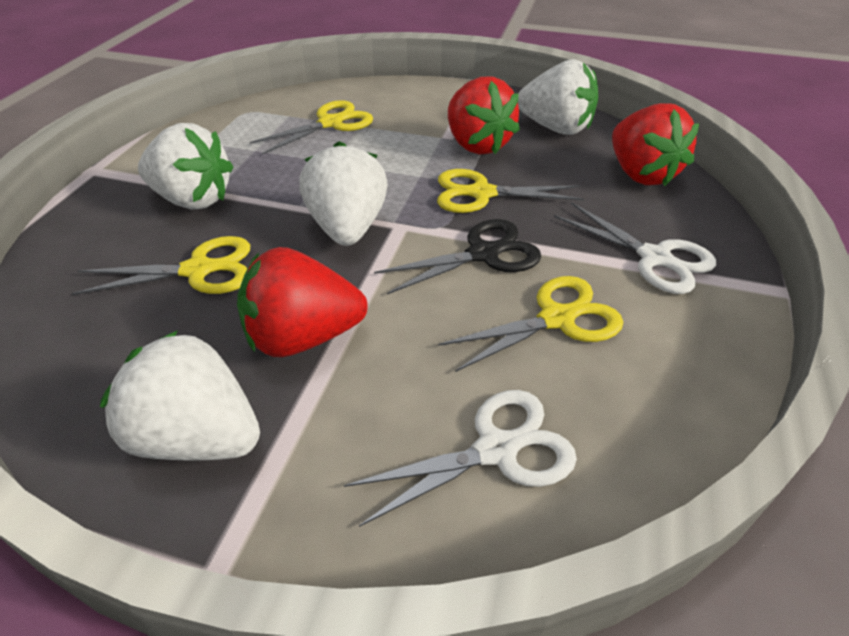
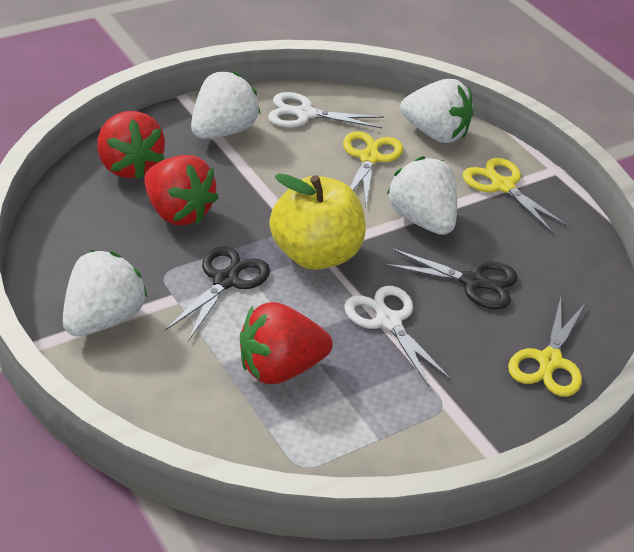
black scissors: [374,219,541,294] = 1 -> [165,246,270,341] [383,248,518,309] = 2
yellow apple: none = 0 -> [270,173,366,270] = 1
yellow scissors: [72,236,250,295] [250,100,373,155] [437,169,584,213] [438,276,623,372] = 4 -> [343,131,403,205] [463,158,569,233] [508,297,586,397] = 3

